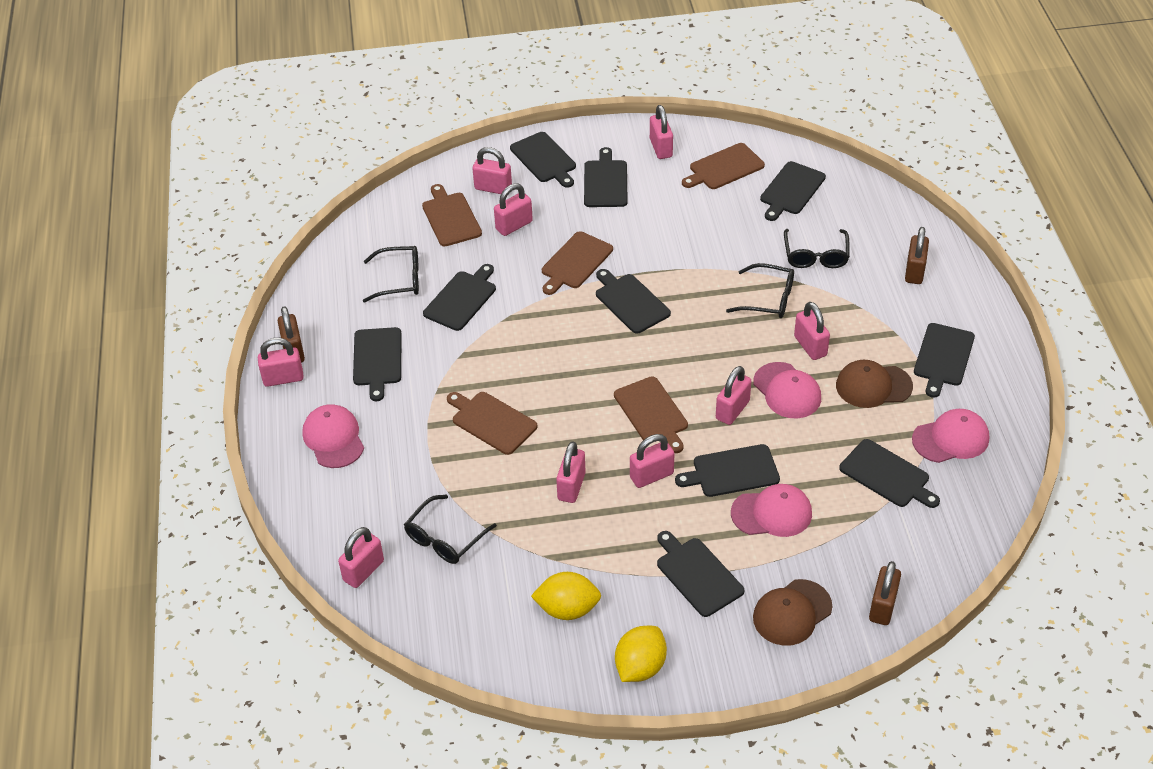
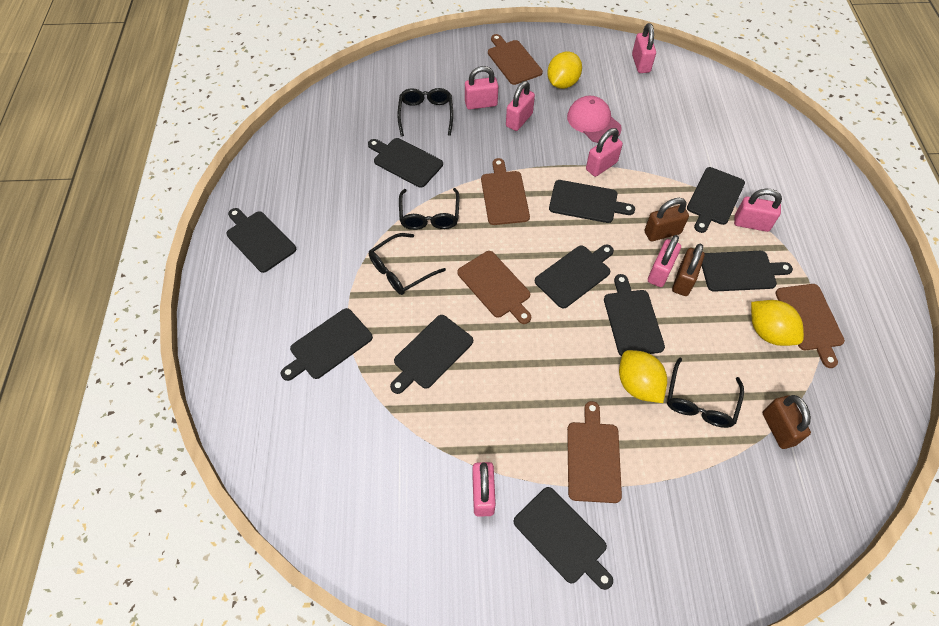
brown cap: [753,579,832,646] [836,360,913,408] = 2 -> none = 0
pink cap: [302,404,364,468] [731,484,812,537] [753,362,821,418] [912,409,989,463] = 4 -> [567,96,622,143] = 1
pink padlock: [258,338,304,387] [338,527,384,588] [472,147,512,194] [494,183,533,236] [556,441,586,503] [630,434,674,488] [650,105,673,159] [716,366,751,425] [794,302,830,360] = 9 -> [465,66,498,110] [472,462,496,517] [506,81,535,131] [586,128,623,177] [632,23,656,73] [648,235,681,287] [734,189,782,232] = 7
yellow lemon: [531,572,601,620] [615,626,667,682] = 2 -> [547,51,582,89] [619,350,667,403] [751,300,804,346] = 3

